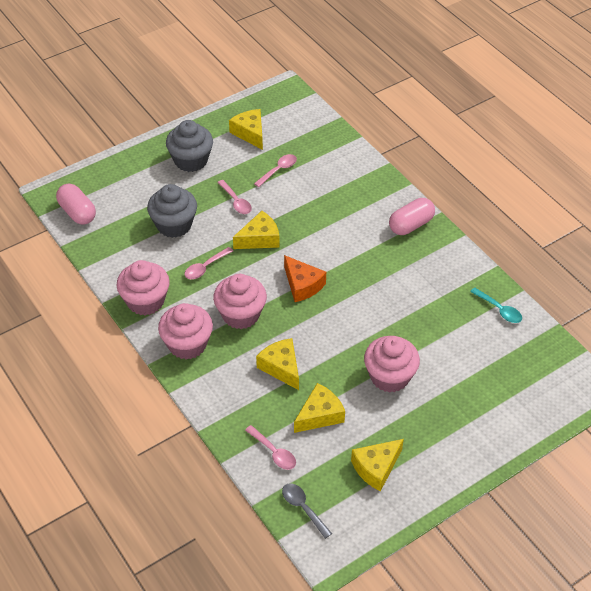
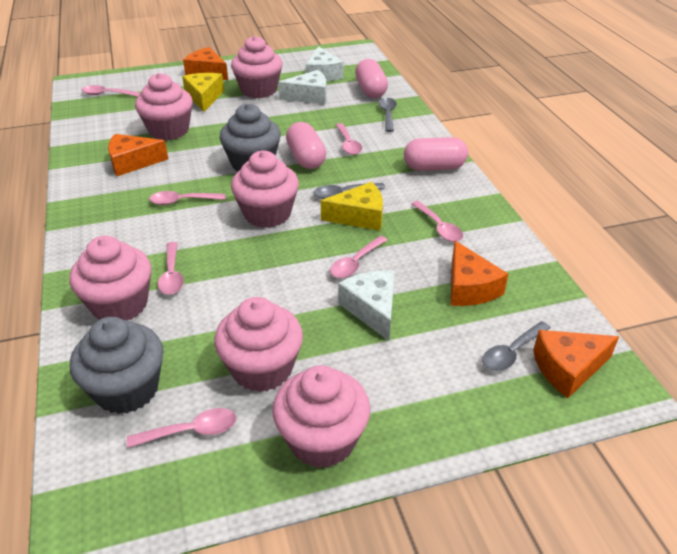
grey spoon: [282,483,332,539] = 1 -> [313,183,385,199] [379,98,397,132] [482,321,551,371] = 3
orange cheese: [284,255,326,302] = 1 -> [108,134,168,176] [183,47,228,80] [451,241,508,306] [533,330,619,398] = 4
pink capsule: [56,184,96,225] [389,198,435,235] = 2 -> [286,122,326,169] [355,59,388,98] [404,137,468,171] = 3
pink cupcake: [116,260,170,315] [158,303,213,359] [213,274,267,329] [364,336,420,393] = 4 -> [69,236,152,320] [135,73,193,141] [214,297,303,392] [231,36,283,98] [231,151,299,228] [272,365,371,468] = 6
pink spoon: [184,247,233,279] [217,180,252,214] [245,425,296,470] [254,154,297,187] = 4 -> [82,85,141,97] [127,408,237,448] [149,191,226,205] [158,242,184,295] [330,236,388,278] [336,123,362,155] [411,201,463,242] = 7
turquoise spoon: [470,288,522,323] = 1 -> none = 0
white cheese: none = 0 -> [278,70,327,105] [306,46,343,81] [338,270,395,341] = 3
yellow cheese: [229,109,263,150] [233,211,279,249] [256,338,299,390] [294,383,345,433] [351,439,404,491] = 5 -> [182,73,224,112] [321,182,383,231] = 2

